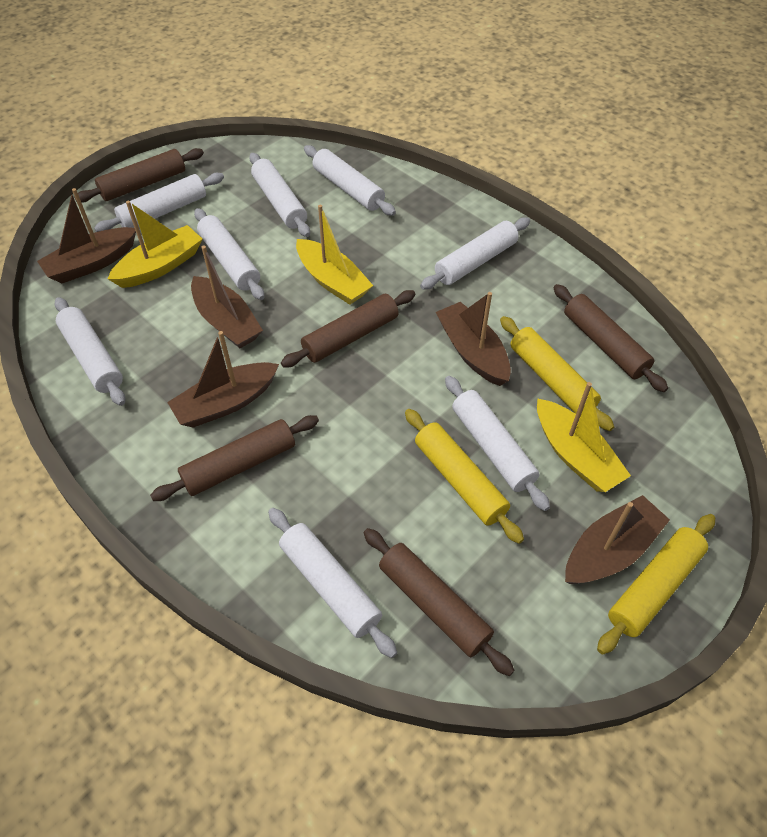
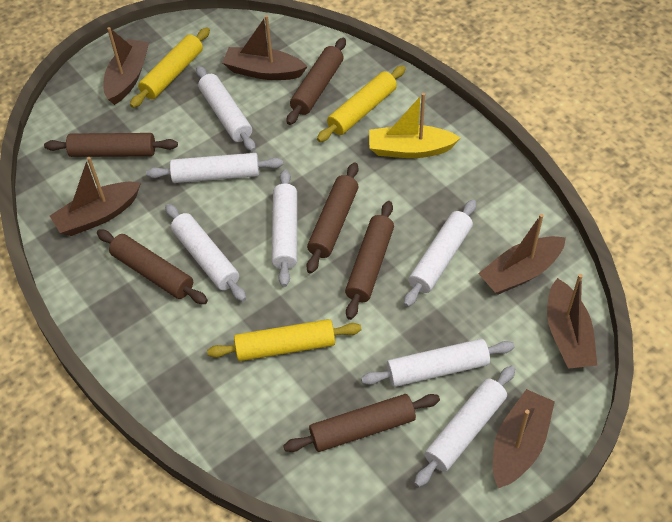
brown boat: [37,188,136,283] [167,331,279,427] [191,245,263,348] [436,292,511,386] [565,495,670,584] = 5 -> [50,157,141,236] [103,27,149,105] [222,15,308,80] [478,214,566,294] [493,389,555,488] [547,274,597,369] = 6
brown rolling pin: [74,148,204,203] [150,415,319,501] [281,290,415,367] [364,528,514,676] [553,284,668,392] = 5 -> [44,133,178,157] [97,230,208,304] [283,394,440,452] [287,38,346,125] [306,162,359,274] [345,201,394,320] = 6
white rolling pin: [54,297,125,406] [94,173,224,232] [194,208,265,300] [249,153,310,237] [268,508,397,658] [304,145,396,216] [420,217,530,290] [445,376,550,511] = 8 -> [146,153,283,183] [165,204,246,302] [196,66,256,152] [272,169,297,287] [361,339,515,387] [404,200,476,307] [414,366,515,487] = 7
yellow boat: [108,201,202,288] [296,205,373,305] [537,382,631,492] = 3 -> [369,93,460,158] = 1

